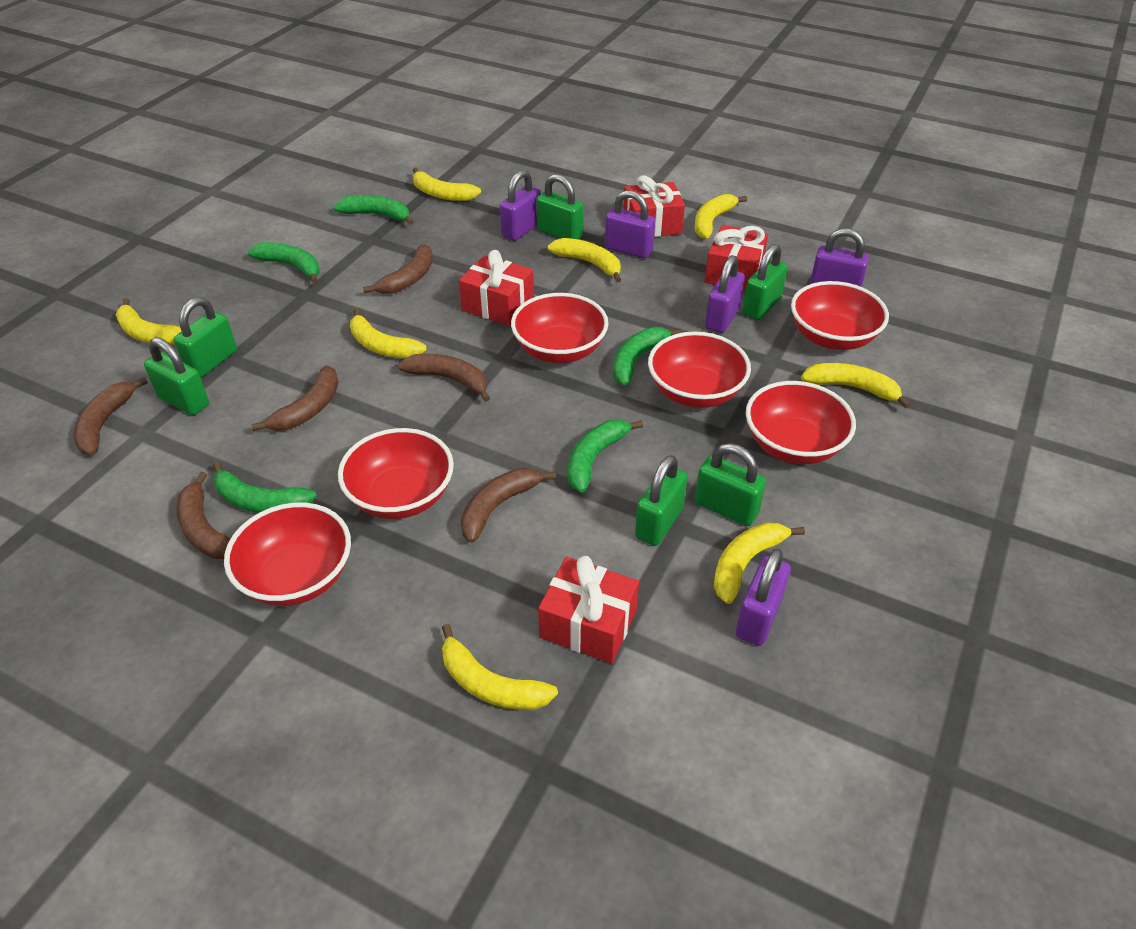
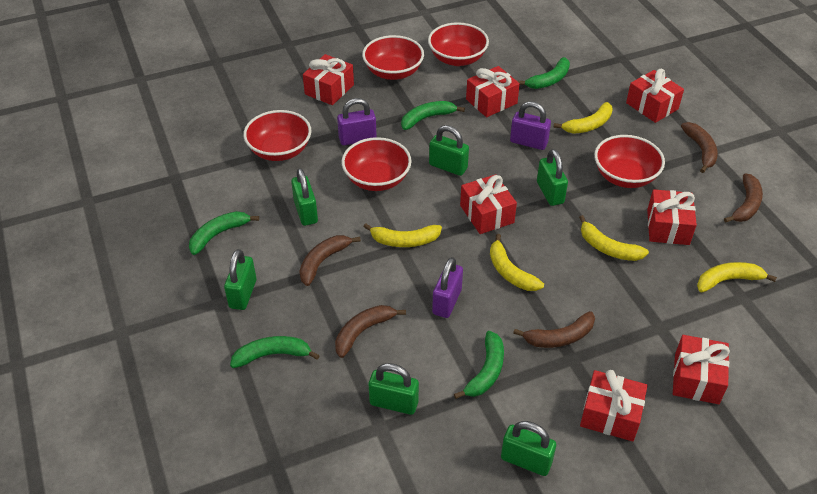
brown banana: [74,377,148,455] [176,472,231,559] [251,366,339,431] [363,244,433,294] [398,354,490,402] [461,468,556,543] = 6 -> [299,235,361,286] [335,305,406,358] [513,311,595,348] [681,122,718,173] [724,173,763,223] = 5
purple padlock: [500,170,541,241] [605,190,655,258] [705,255,745,333] [736,548,791,646] [810,228,869,287] = 5 -> [337,98,377,145] [432,257,463,318] [510,101,551,150] = 3
red bowl: [224,503,351,606] [338,428,454,519] [511,293,608,363] [648,332,751,408] [746,381,856,464] [791,281,889,350] = 6 -> [243,110,311,161] [342,137,412,191] [362,35,424,80] [428,22,489,66] [594,135,665,188] = 5
red gift: [459,250,534,326] [538,556,639,664] [623,175,685,237] [705,225,768,291] = 4 -> [303,54,354,105] [460,174,517,234] [466,66,520,117] [580,370,648,442] [626,69,684,123] [647,189,697,245] [673,335,730,404] = 7
yellow banana: [116,298,181,345] [350,308,427,359] [413,167,481,201] [442,624,558,710] [547,238,621,283] [694,194,747,239] [714,522,805,604] [801,363,911,408] = 8 -> [363,223,442,247] [490,234,544,291] [554,102,613,134] [579,215,649,261] [697,262,777,292] = 5

